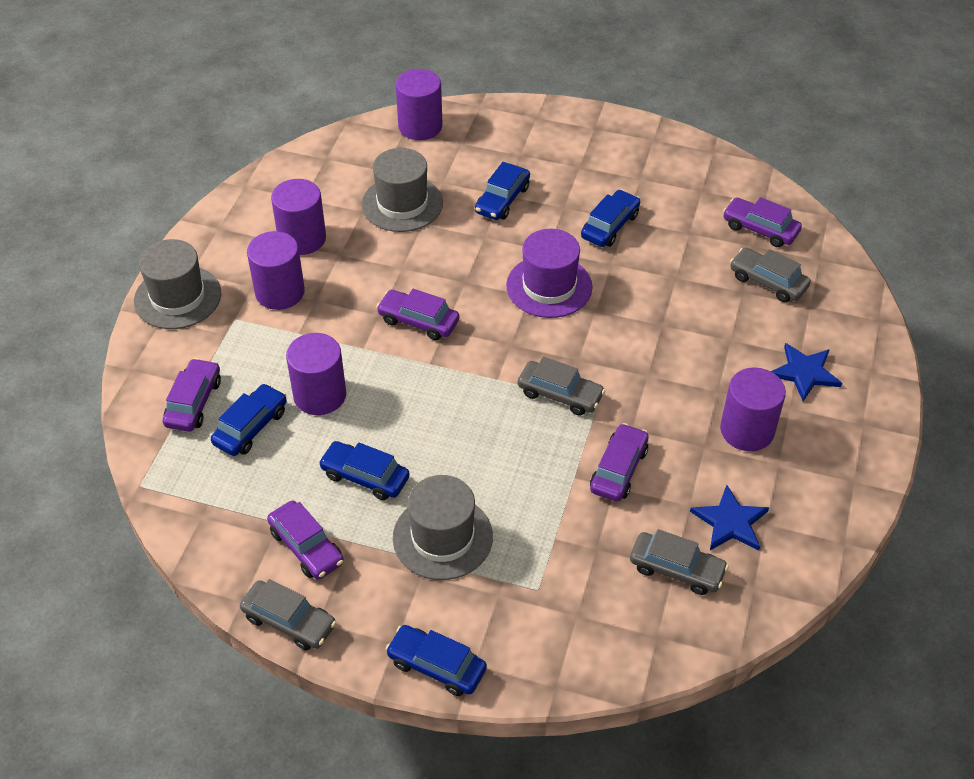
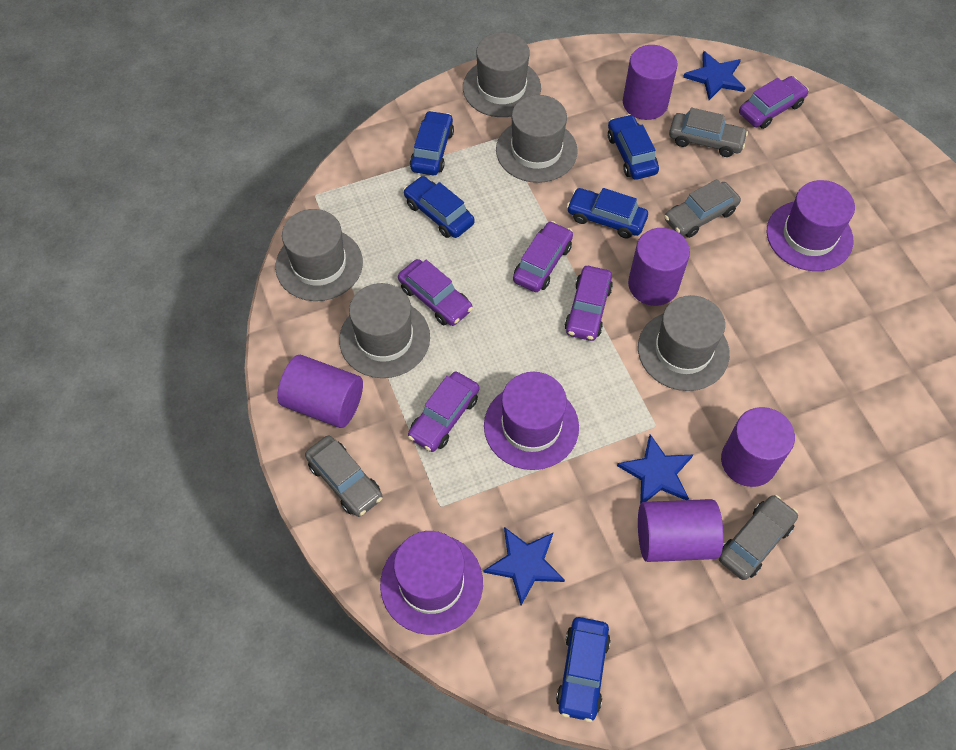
blue star: [690,485,769,550] [771,343,842,401] = 2 -> [484,527,565,605] [617,434,693,504] [683,51,745,100] = 3
grey hat: [134,239,221,329] [362,148,443,232] [393,475,493,580] = 3 -> [275,209,363,301] [339,283,430,378] [463,32,541,117] [496,95,578,183] [638,295,730,391] = 5
purple hat: [506,229,593,318] = 1 -> [380,531,483,635] [484,372,579,470] [767,180,855,271] = 3

